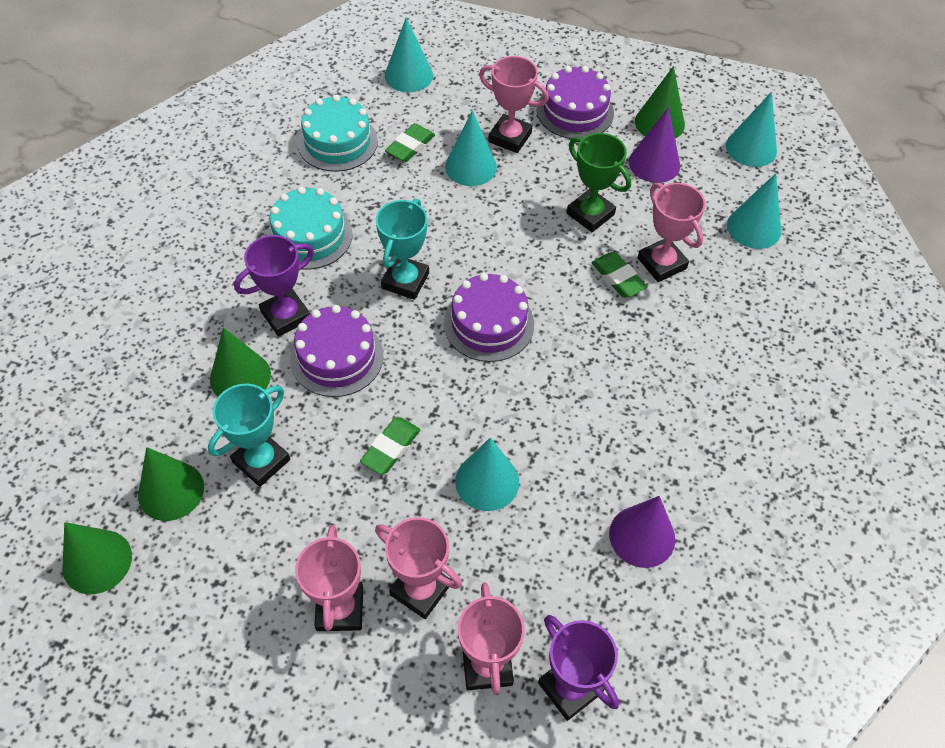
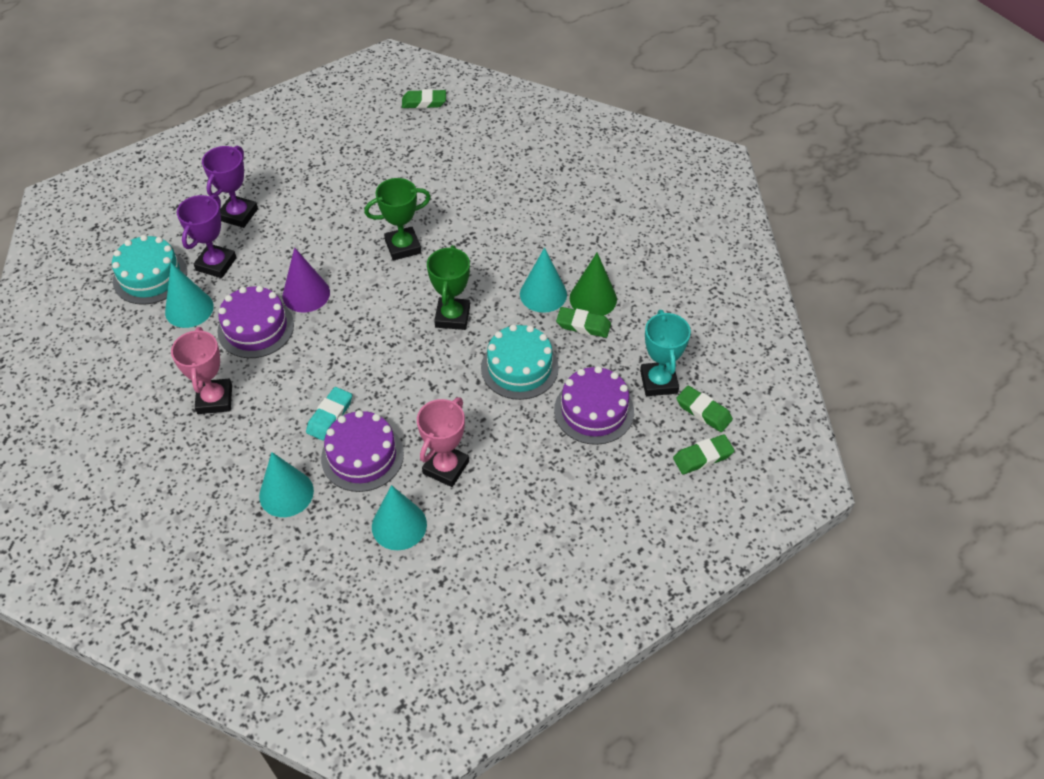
green cone: [63,522,132,594] [138,447,204,521] [210,327,271,397] [635,66,685,138] = 4 -> [570,253,617,316] = 1
green eraser: [360,417,421,474] [385,123,435,162] [591,252,647,298] = 3 -> [402,89,446,109] [556,307,611,338] [673,435,735,474] [677,386,733,432] = 4
green trophy: [567,133,631,232] = 1 -> [364,178,431,261] [427,245,470,330] = 2
pink trophy: [295,525,363,631] [375,517,462,619] [458,582,525,694] [479,56,549,153] [637,183,706,282] = 5 -> [171,327,232,414] [417,397,469,487] = 2
purple cone: [609,496,675,568] [629,107,680,183] = 2 -> [283,247,330,312] = 1
turquoise cone: [385,17,433,92] [445,110,497,186] [455,437,519,511] [726,92,777,167] [727,173,781,249] = 5 -> [165,263,214,328] [259,452,314,517] [372,485,427,550] [520,247,567,313] = 4
turquoise eraser: none = 0 -> [306,387,352,441] = 1
turquoise trophy: [208,384,290,487] [376,198,429,300] = 2 -> [640,310,691,396] = 1

